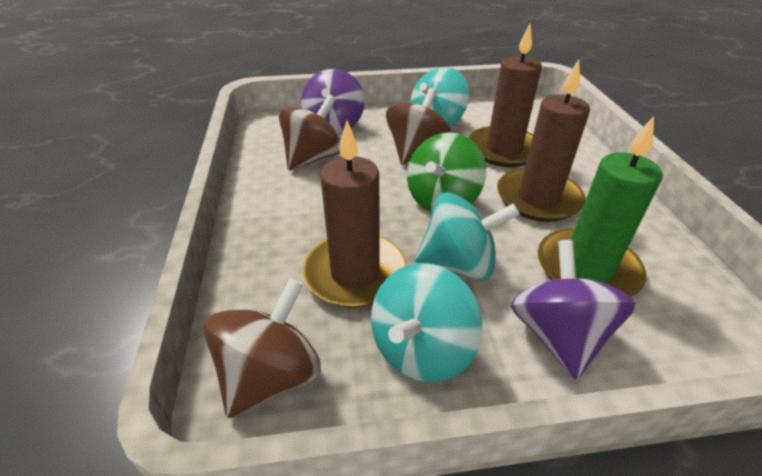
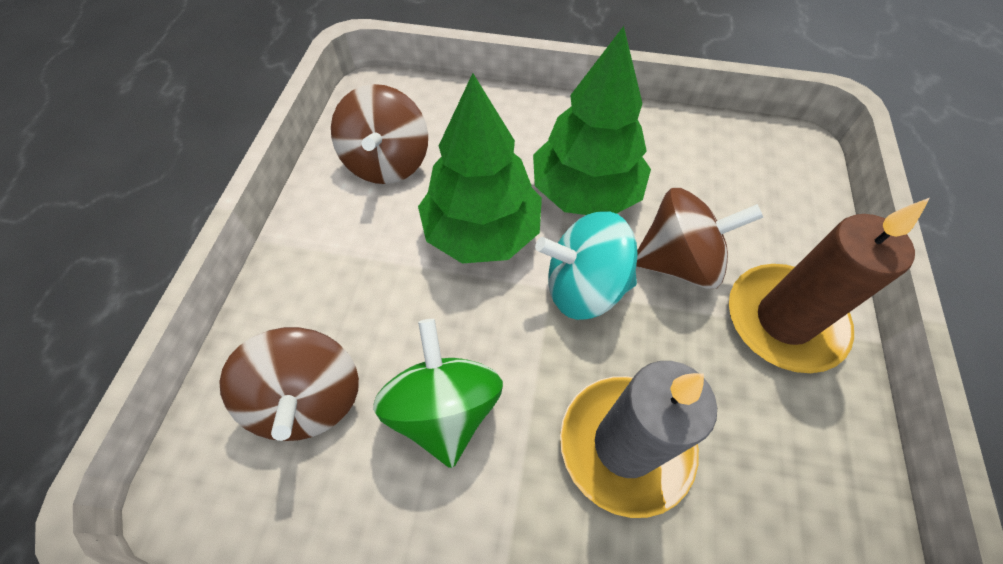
brown candle: [303,121,407,308] [469,24,542,167] [497,60,590,222] = 3 -> [729,198,929,373] = 1
green candle: [538,116,663,297] = 1 -> none = 0
green tree: none = 0 -> [418,73,542,264] [533,26,651,215] = 2
grey candle: none = 0 -> [560,361,717,518] = 1
purple spinning top: [301,69,365,134] [511,240,635,380] = 2 -> none = 0
turquoise spinning top: [371,263,483,382] [410,67,469,127] [415,192,520,280] = 3 -> [535,211,637,320] = 1

